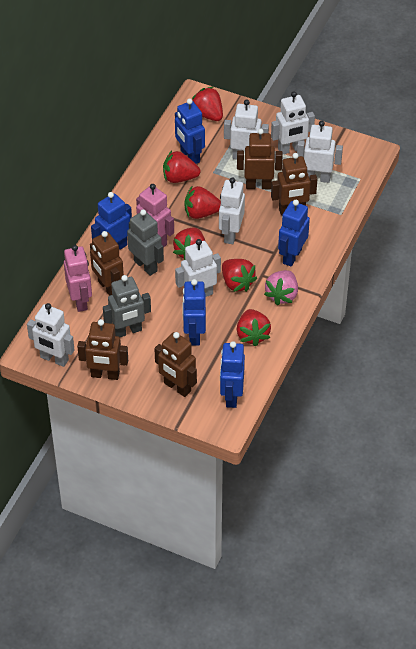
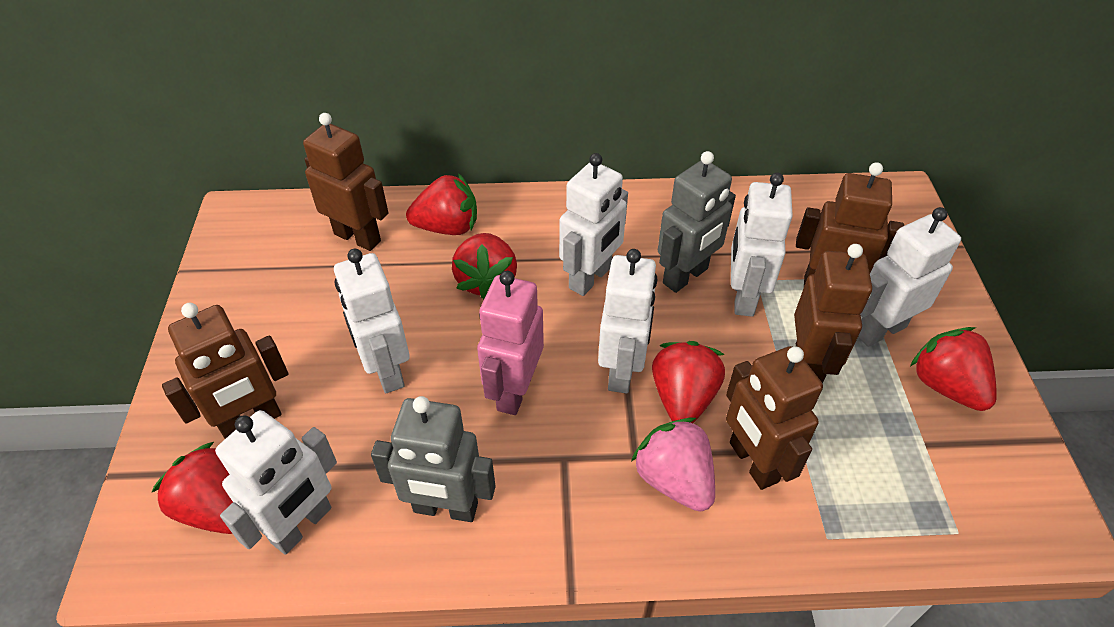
blue robot: [91,192,132,250] [175,99,205,164] [183,279,206,346] [220,341,245,408] [278,200,310,267] = 5 -> none = 0
pink robot: [64,245,92,312] [136,184,174,248] = 2 -> [477,271,544,415] = 1
red strawberry: [163,151,200,183] [173,228,205,260] [185,186,221,219] [192,87,223,121] [222,259,257,292] [237,309,271,347] = 6 -> [151,442,233,534] [406,173,477,235] [452,233,517,299] [652,341,725,423] [910,327,997,411] = 5

